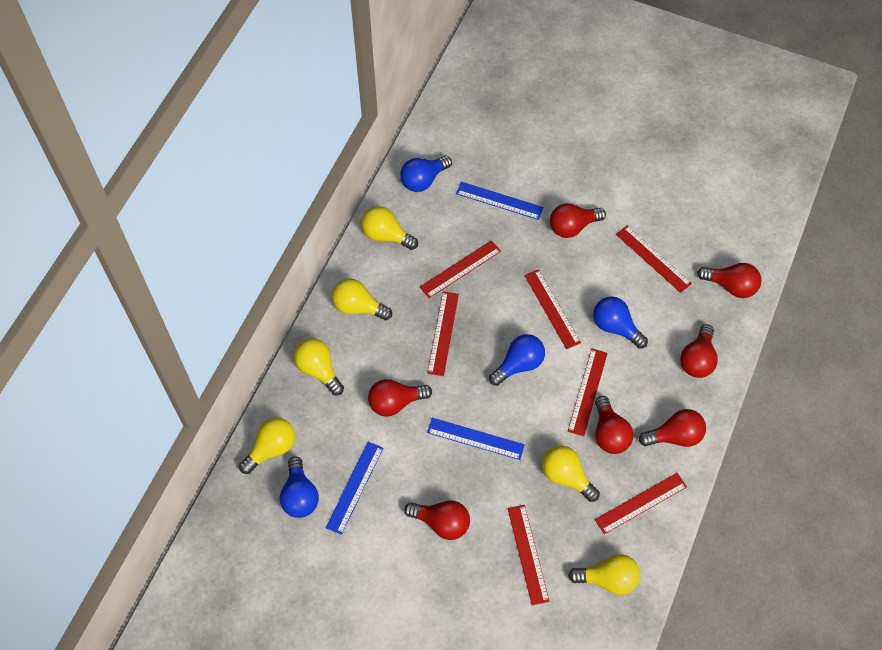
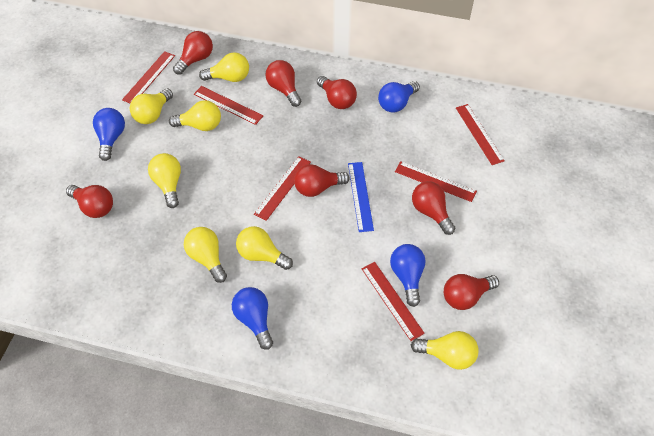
blue ruler: [326,442,384,535] [427,418,525,460] [456,182,544,220] = 3 -> [348,162,374,232] = 1
red ruler: [420,240,501,298] [427,291,459,376] [508,505,550,606] [524,269,581,349] [568,349,608,436] [595,473,687,534] [616,226,692,293] = 7 -> [122,51,175,103] [194,86,263,125] [254,156,311,221] [362,262,425,341] [395,161,477,202] [456,104,505,165] = 6
yellow light bulb: [239,418,295,474] [294,338,344,395] [332,278,392,320] [361,206,418,250] [542,446,600,502] [568,554,640,595] = 6 -> [130,88,173,124] [148,153,181,208] [169,100,221,131] [184,227,227,283] [199,52,249,82] [236,226,293,270] [411,331,478,370] = 7

